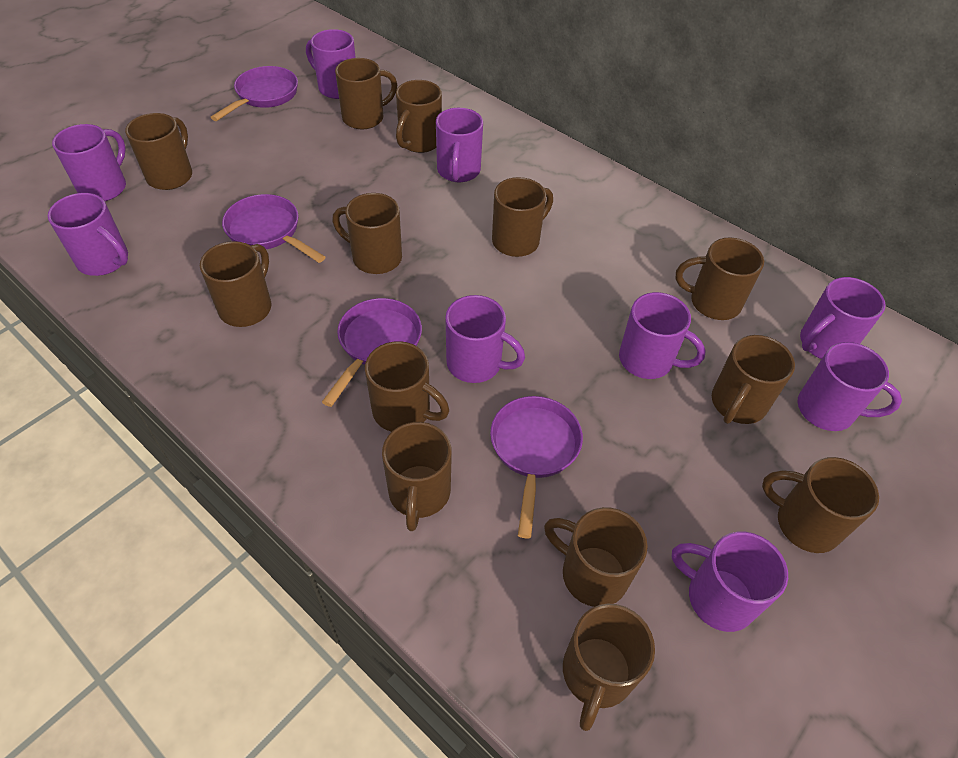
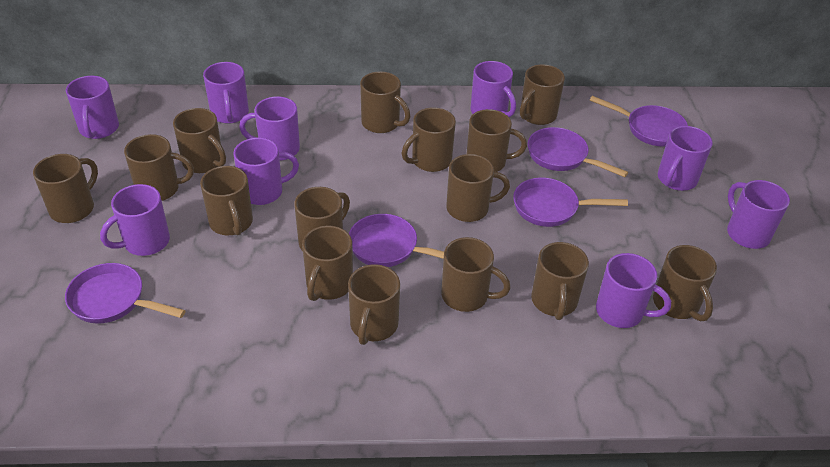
brown mug: [125,113,192,190] [200,241,271,327] [332,193,402,274] [335,58,397,129] [365,341,449,432] [382,422,452,531] [396,80,442,153] [492,177,553,257] [544,507,648,607] [563,604,655,731] [675,238,764,320] [712,335,795,424] [762,457,879,553] = 13 -> [33,154,98,223] [124,134,194,201] [173,108,226,173] [200,166,253,235] [294,187,350,251] [302,226,353,301] [348,264,400,345] [360,71,410,133] [402,108,456,172] [441,237,510,312] [446,154,510,222] [467,109,527,172] [520,64,565,125] [531,242,589,320] [653,245,717,322] = 15
purple pan: [211,66,298,121] [222,194,325,263] [322,298,422,407] [490,396,583,538] = 4 -> [65,263,186,324] [349,214,444,267] [513,178,628,227] [527,127,628,177] [590,96,688,147] = 5

